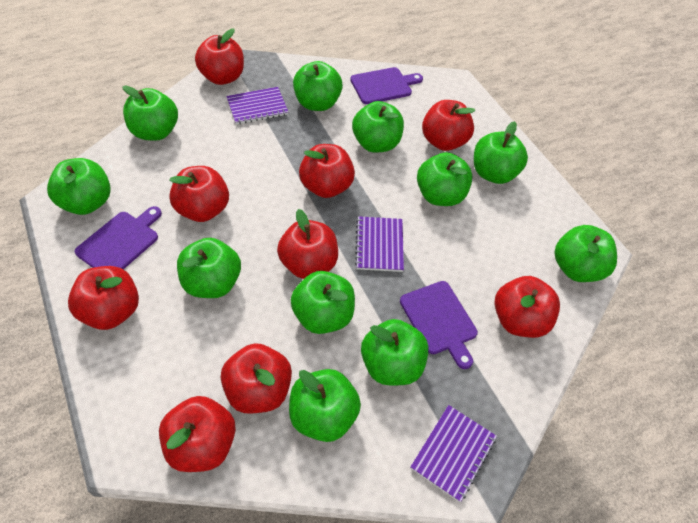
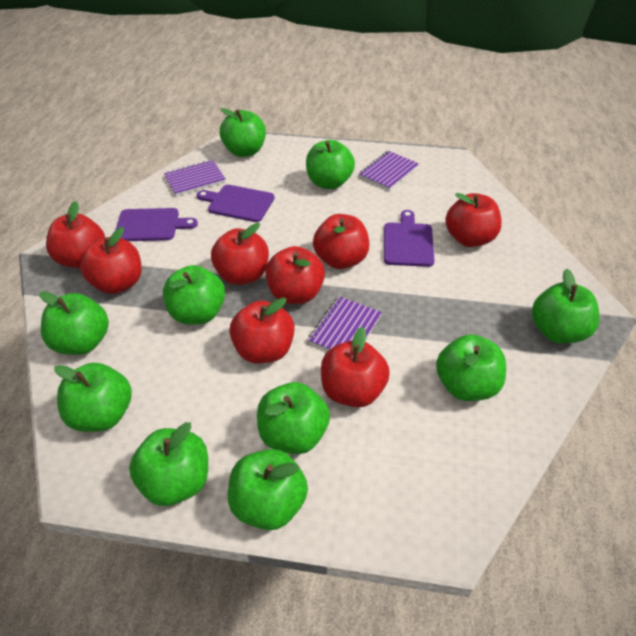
green apple: [47,158,111,215] [122,86,178,140] [177,238,241,298] [289,369,361,442] [291,271,355,334] [293,61,343,111] [352,101,404,153] [361,319,429,385] [417,152,472,206] [474,121,528,184] [554,225,617,282] = 11 -> [39,291,109,355] [54,363,132,432] [129,422,208,506] [163,265,225,325] [220,108,266,157] [228,449,308,530] [257,382,330,454] [306,140,355,189] [436,334,506,401] [532,269,600,344] = 10
red apple: [68,266,139,330] [159,396,236,472] [169,166,229,222] [195,28,244,85] [221,343,292,414] [277,209,338,279] [299,144,355,198] [422,100,475,151] [494,276,560,338] = 9 -> [46,201,105,268] [80,227,142,294] [211,223,269,285] [229,298,295,363] [265,246,325,304] [313,214,369,269] [321,327,390,407] [445,193,502,247] = 8

